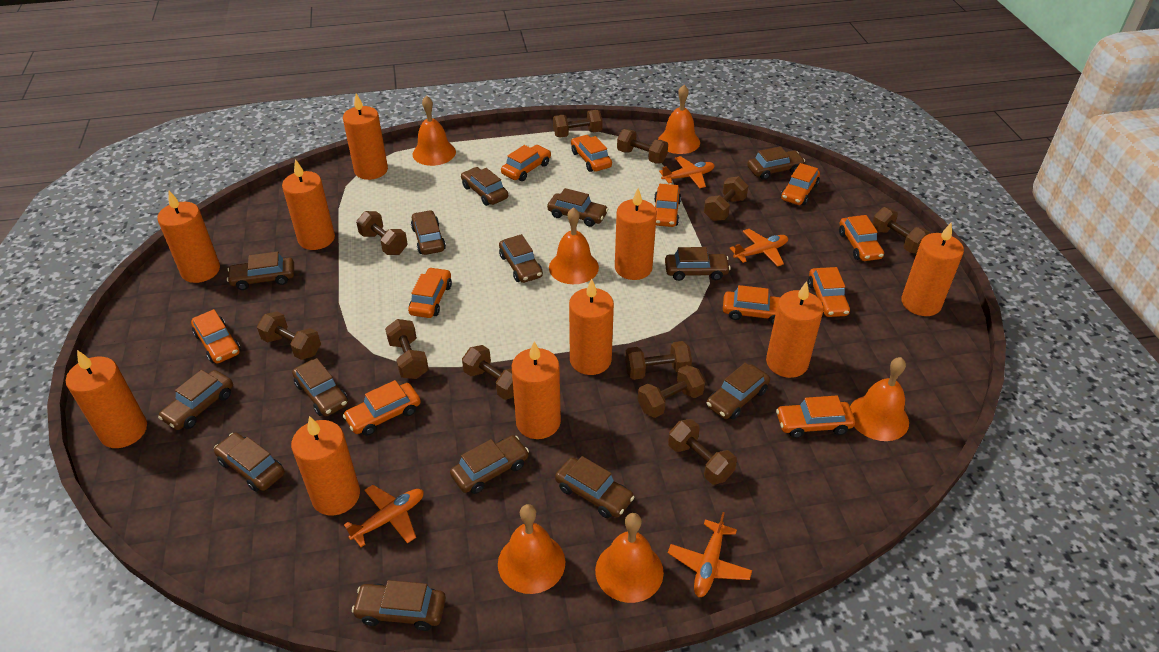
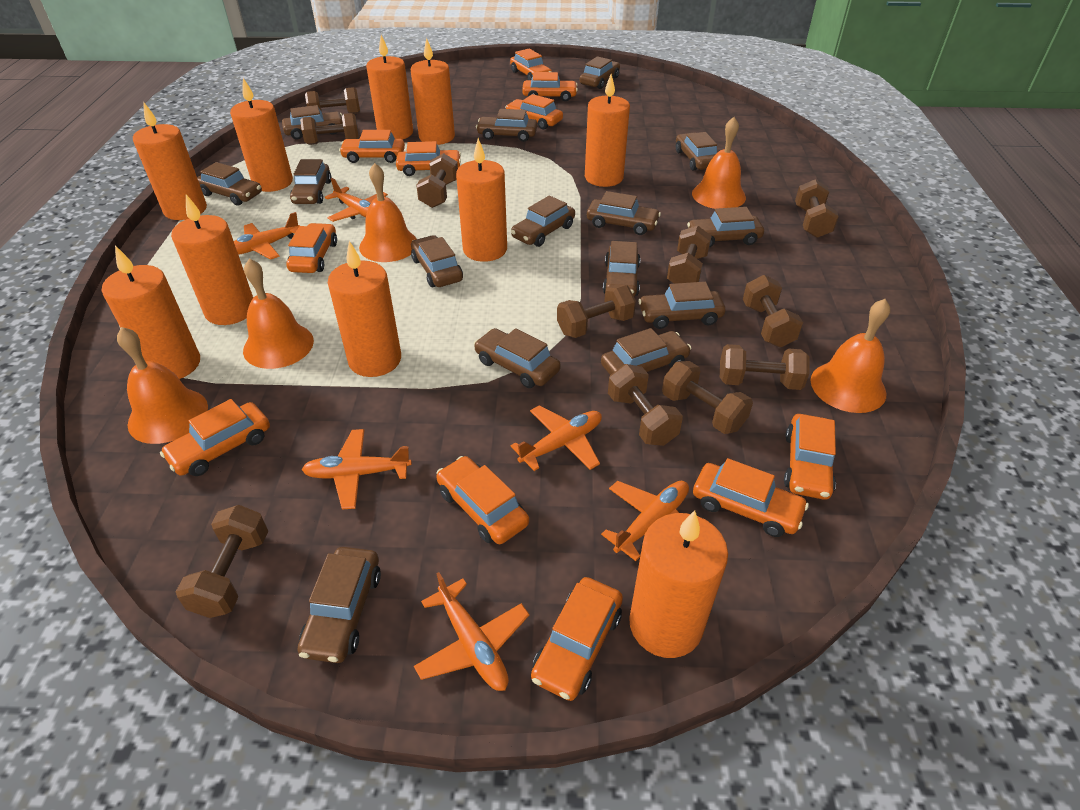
brown car: [158,370,233,430] [214,433,285,492] [227,252,294,290] [292,358,348,416] [352,580,446,631] [411,210,446,255] [450,435,529,494] [461,167,508,206] [499,234,543,283] [547,188,608,227] [555,456,635,518] [665,247,730,281] [706,363,770,420] [747,146,805,180] = 14 -> [197,162,262,205] [282,105,343,140] [290,159,332,204] [297,547,381,663] [411,235,463,287] [474,328,561,388] [476,109,537,142] [511,195,575,247] [580,56,620,89] [587,191,661,235] [601,328,691,375] [603,241,641,296] [638,282,725,329] [676,132,717,170] [687,207,764,248] = 15
orange bell: [412,95,456,166] [498,504,565,594] [549,207,599,284] [595,513,664,603] [658,85,700,154] [850,357,909,441] = 6 -> [117,327,208,444] [243,258,314,369] [359,163,417,262] [692,117,746,209] [810,299,890,413] = 5
orange plane: [344,485,424,547] [659,156,715,188] [668,512,752,597] [729,229,788,267] = 4 -> [234,212,300,259] [301,429,412,509] [325,178,388,222] [414,572,530,691] [511,405,602,471] [601,481,689,561] = 6

